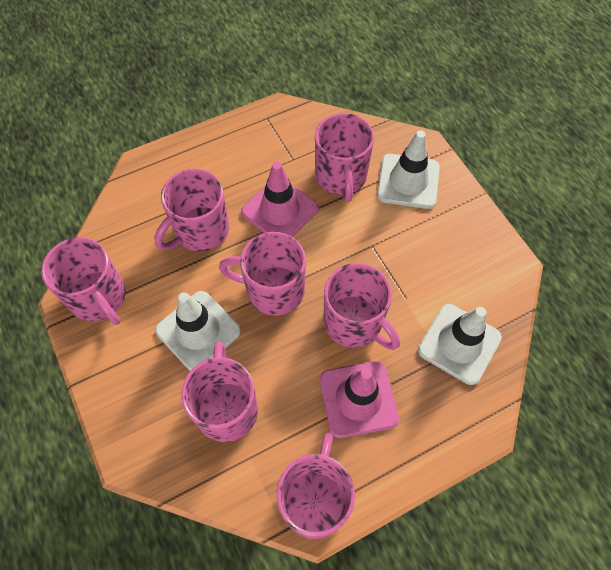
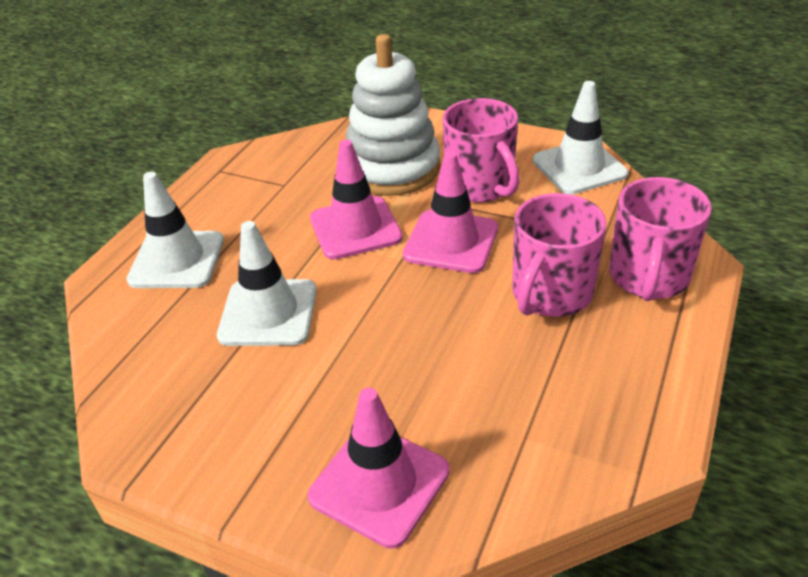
pink mug: [41,237,125,325] [154,169,229,251] [181,341,258,442] [219,232,306,316] [276,433,355,539] [315,113,374,202] [324,263,400,350] = 7 -> [443,98,520,202] [512,193,606,317] [609,177,712,301] = 3
pink traffic cone: [241,162,319,237] [320,361,399,438] = 2 -> [308,388,450,549] [310,140,403,260] [403,152,498,273] = 3
white stacking toy: none = 0 -> [346,34,440,196] = 1

